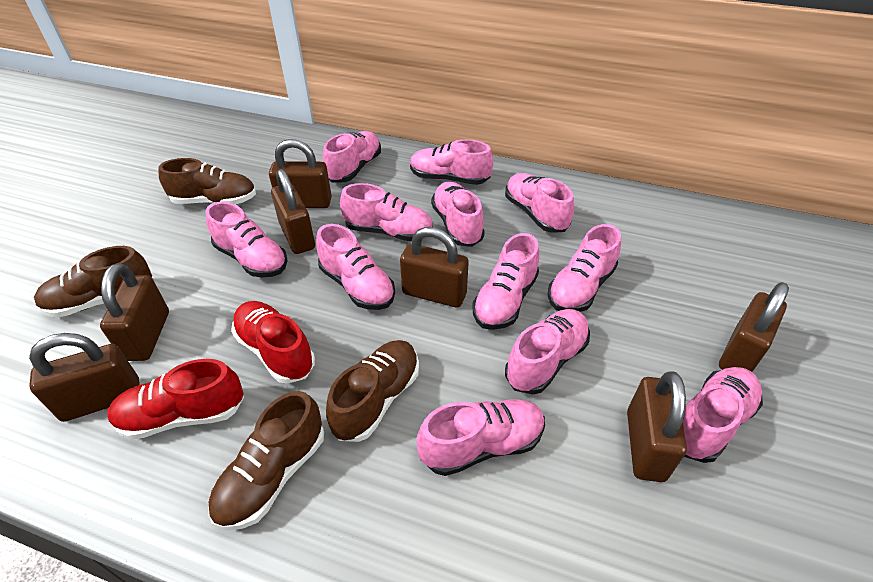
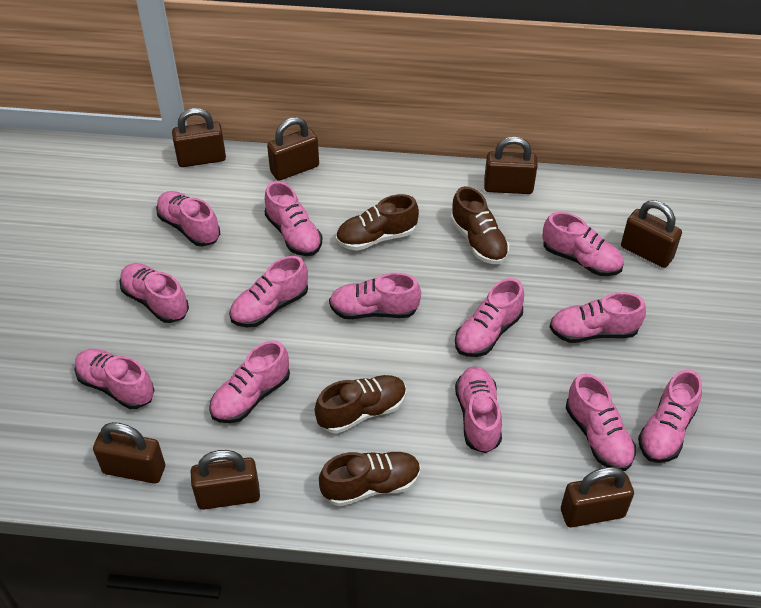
pink shoe: [205,202,288,277] [316,224,395,310] [323,131,381,183] [340,183,433,241] [410,139,493,185] [416,399,545,476] [431,182,485,247] [472,233,539,330] [505,173,575,233] [505,309,590,395] [548,224,621,312] [682,367,763,463] = 12 -> [74,349,155,409] [119,263,189,323] [156,191,220,246] [209,341,290,423] [229,256,308,327] [265,181,322,256] [329,272,421,319] [455,278,524,357] [455,366,502,453] [542,212,624,276] [550,292,646,343] [566,373,636,471] [638,369,702,463] = 13
red shoe: [107,359,244,440] [231,301,315,384] = 2 -> none = 0

